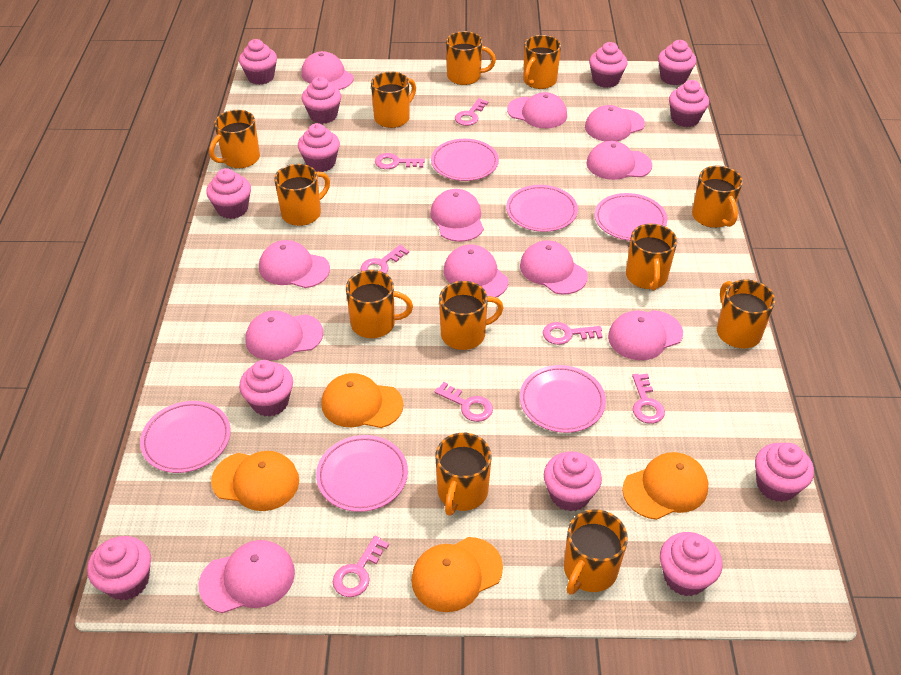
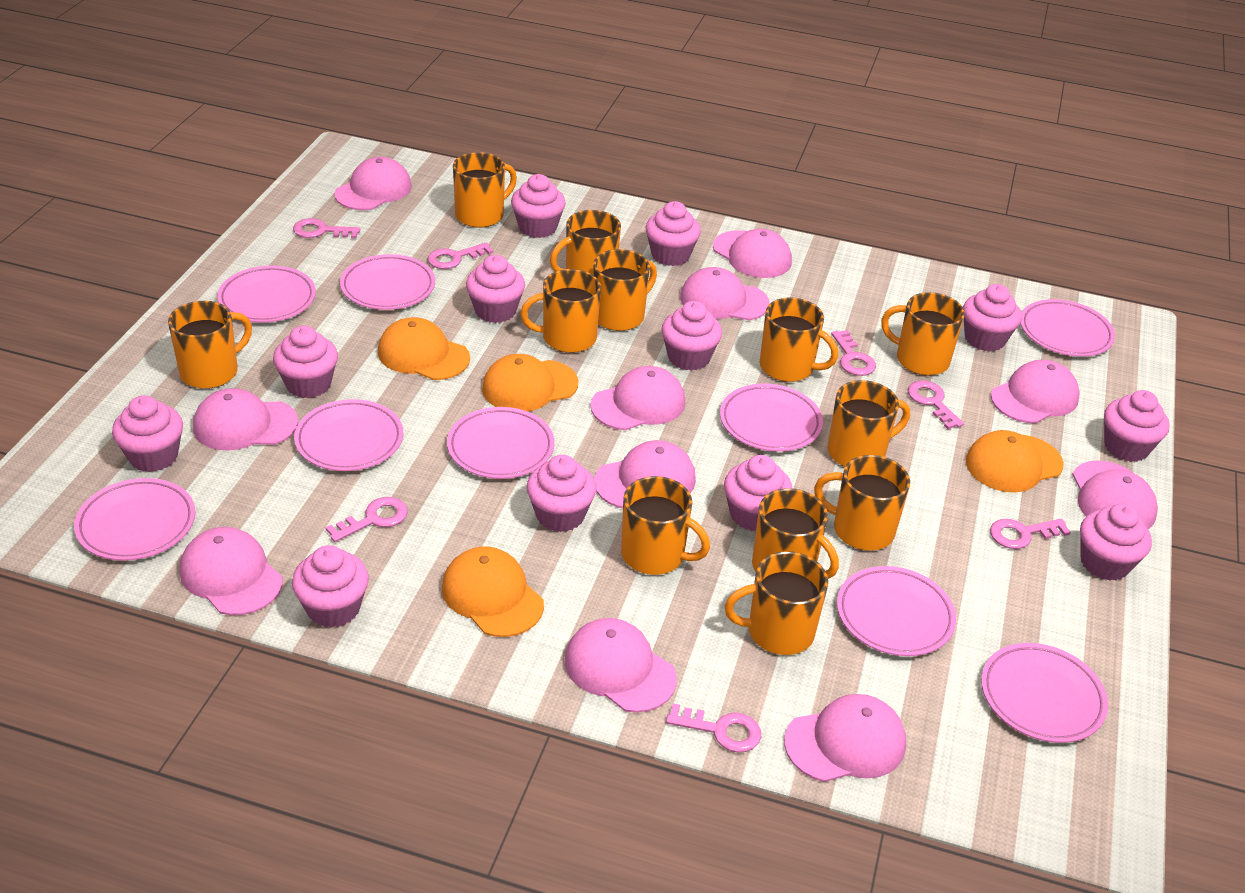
pink plate: [140,401,231,473] [316,435,408,512] [431,139,499,181] [506,185,578,232] [520,365,606,433] [595,193,667,241] = 6 -> [74,478,196,561] [217,265,316,323] [294,399,403,471] [340,254,435,310] [447,407,554,479] [720,384,823,452] [837,566,956,656] [981,643,1108,743] [1020,299,1115,357] = 9

